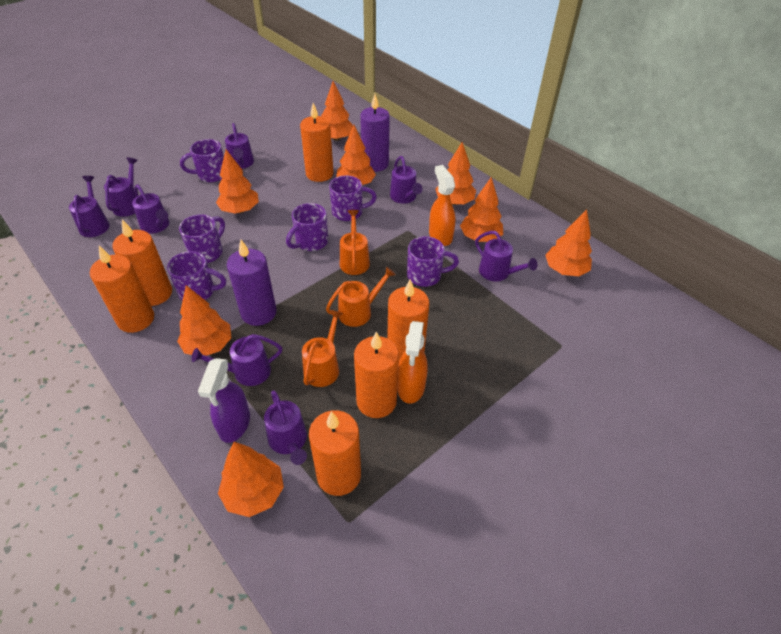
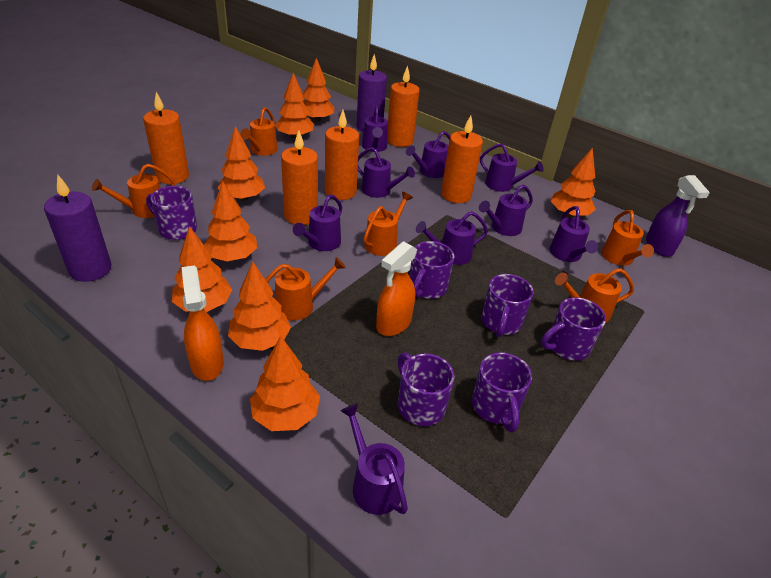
orange candle: [90,246,154,333] [112,220,172,306] [300,103,334,182] [309,410,361,496] [354,332,399,418] [387,279,429,364] = 6 -> [143,92,189,184] [281,130,318,225] [325,110,359,200] [387,66,420,147] [441,116,483,203] = 5
orange watering can: [302,310,343,387] [326,266,396,327] [340,210,370,275] = 3 -> [92,164,175,218] [240,107,278,156] [265,257,346,321] [363,192,413,256] [555,268,634,323] [601,210,654,266] = 6
purple watering can: [69,176,110,237] [104,157,138,217] [132,184,169,234] [191,334,282,386] [225,123,254,169] [264,390,307,465] [390,156,423,203] [475,231,538,281] = 8 -> [293,194,342,251] [340,404,408,515] [358,147,415,198] [362,105,388,152] [406,131,450,178] [416,211,488,265] [479,185,533,236] [480,143,544,192] [550,206,598,262] = 9

